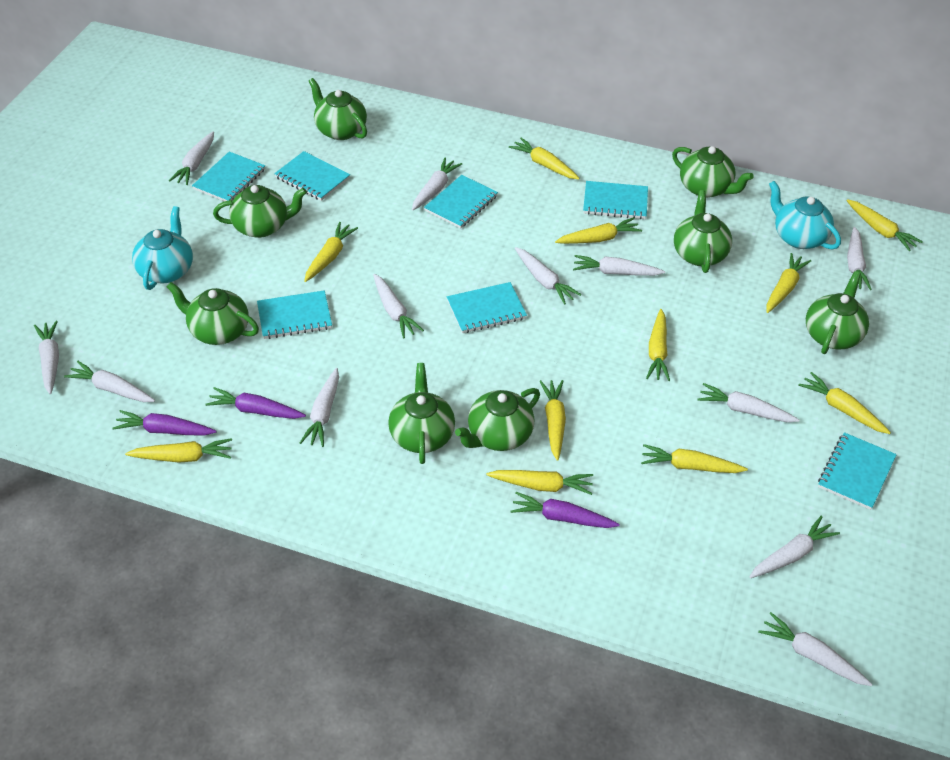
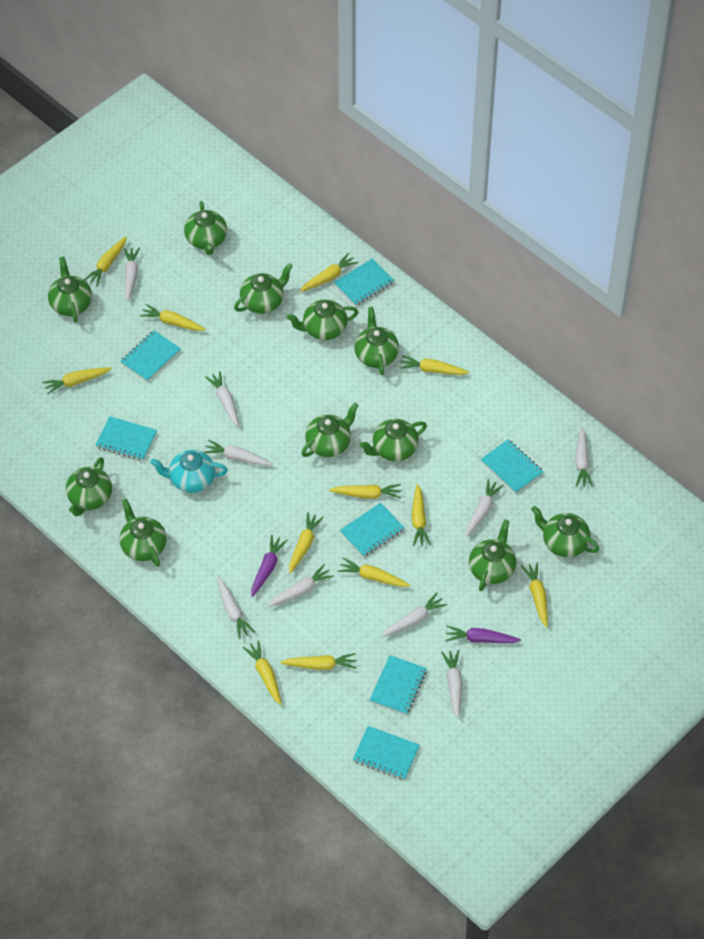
green teapot: [167,282,259,345] [213,185,307,238] [309,78,367,140] [388,363,455,464] [455,388,540,451] [672,146,754,198] [674,190,732,273] [806,271,869,354] = 8 -> [48,256,92,323] [66,457,112,516] [119,499,167,567] [184,201,227,255] [234,263,293,314] [287,299,358,340] [301,403,359,457] [354,307,399,375] [359,419,427,461] [469,519,516,591] [531,506,599,557] = 11
purple carrot: [112,410,217,436] [205,387,306,419] [510,492,620,528] = 3 -> [251,535,288,597] [445,626,521,643] = 2
turquoise teapot: [132,206,193,290] [769,181,841,250] = 2 -> [150,450,228,493] = 1
white carrot: [34,321,59,394] [64,361,155,402] [169,131,214,185] [300,368,339,447] [373,274,424,338] [412,158,462,211] [515,247,581,305] [573,255,665,276] [698,383,799,422] [749,516,840,578] [758,612,873,686] [847,227,872,290] = 12 -> [124,247,140,302] [204,439,273,466] [205,371,239,427] [217,577,255,639] [268,564,334,607] [382,593,447,637] [441,650,463,718] [466,479,504,537] [575,427,593,487] = 9
yellow carrot: [125,438,232,463] [304,222,358,282] [487,470,593,495] [509,138,580,180] [540,380,566,461] [555,217,642,244] [641,444,748,473] [646,309,670,381] [767,253,811,313] [798,372,891,434] [847,199,923,251] = 11 -> [42,367,112,395] [84,237,127,286] [140,304,206,331] [242,640,282,705] [280,653,356,670] [289,512,324,574] [300,253,358,292] [329,484,401,499] [338,557,410,587] [400,355,469,375] [412,484,431,546] [521,562,548,627] = 12

